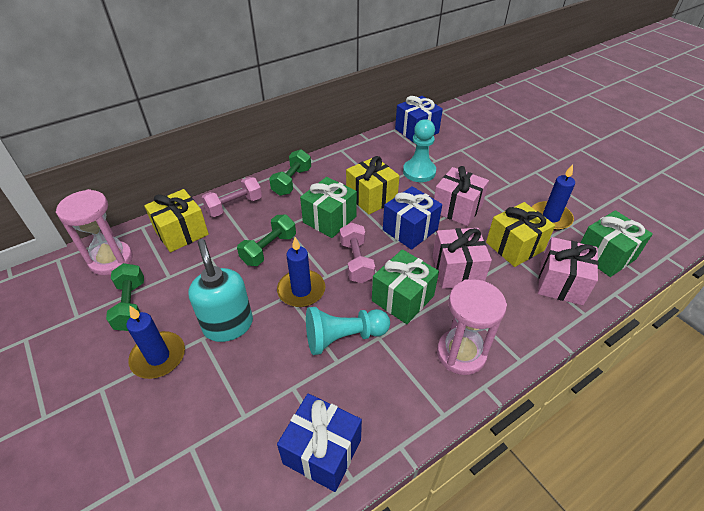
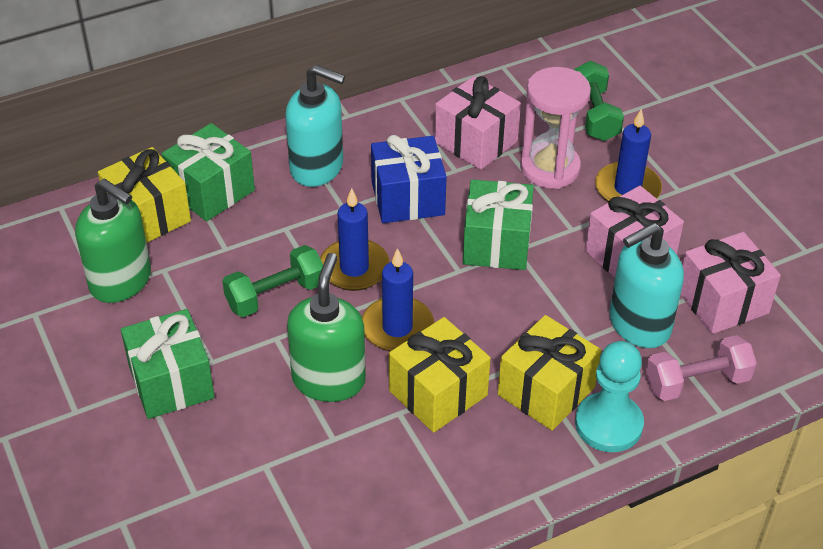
blue gift: [277,393,362,492] [383,186,442,250] [395,96,443,143] = 3 -> [371,135,447,223] = 1
green dumbbell: [106,263,144,331] [237,215,296,266] [269,150,311,196] = 3 -> [222,245,323,317] [574,61,624,141] = 2
green soap dispenser: none = 0 -> [75,179,151,303] [287,253,366,402] = 2
pink dumbbell: [201,177,262,217] [340,223,375,283] = 2 -> [646,335,757,401] = 1
pink hourglass: [56,189,133,275] [437,279,507,375] = 2 -> [520,67,591,189] = 1
turquoise pawn: [306,307,390,355] [403,119,436,182] = 2 -> [575,341,644,452] = 1
turquoise soap dispenser: [188,239,253,342] = 1 -> [285,65,345,187] [609,223,684,348] = 2

